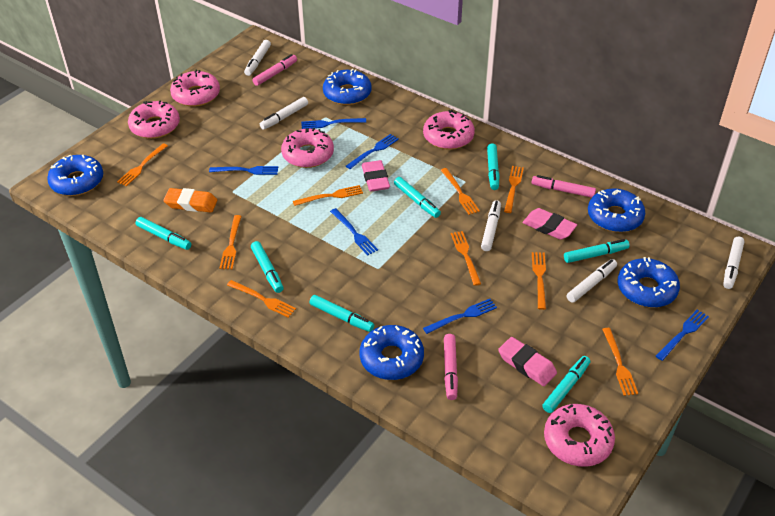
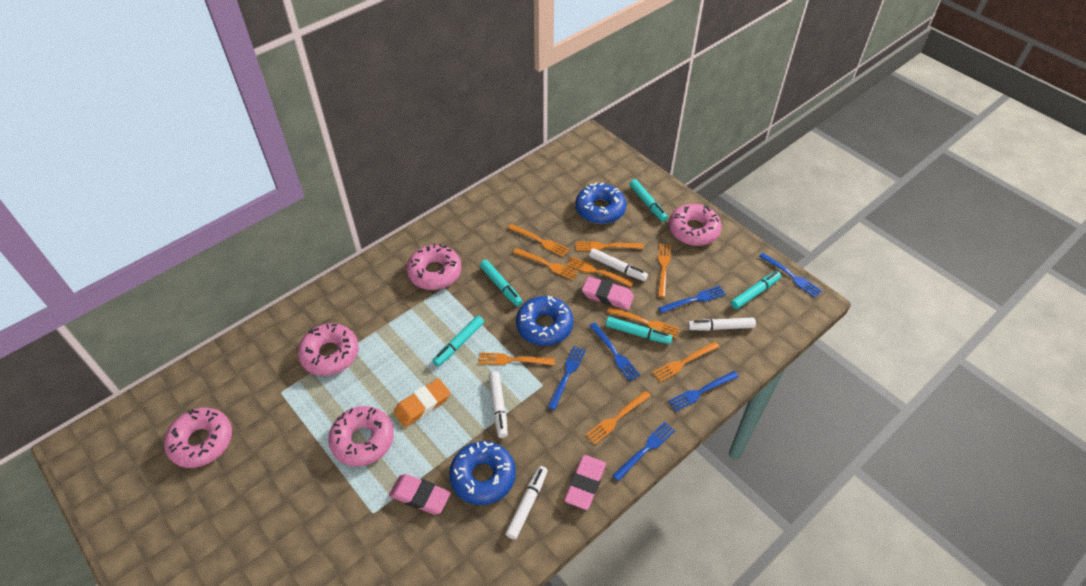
blue donut: [47,154,103,196] [323,68,372,105] [359,325,424,380] [588,188,645,232] [618,257,680,308] = 5 -> [449,441,516,505] [516,296,573,346] [576,183,626,224] = 3
pink marker: [252,54,297,86] [444,334,458,400] [532,175,596,198] = 3 -> none = 0
turquoise marker: [136,217,191,250] [251,241,284,293] [309,295,374,332] [394,177,441,218] [487,144,499,190] [542,356,590,413] [564,239,630,263] = 7 -> [433,316,484,366] [480,260,523,306] [606,317,673,344] [630,179,668,222] [731,271,781,309] = 5
white marker: [244,40,271,76] [260,97,308,130] [481,200,501,251] [567,259,617,303] [723,236,745,289] = 5 -> [489,371,508,438] [505,466,548,540] [589,248,648,281] [688,318,756,331] = 4

